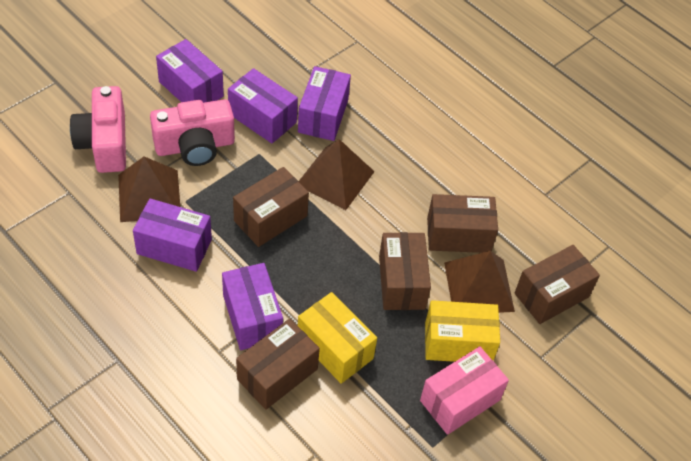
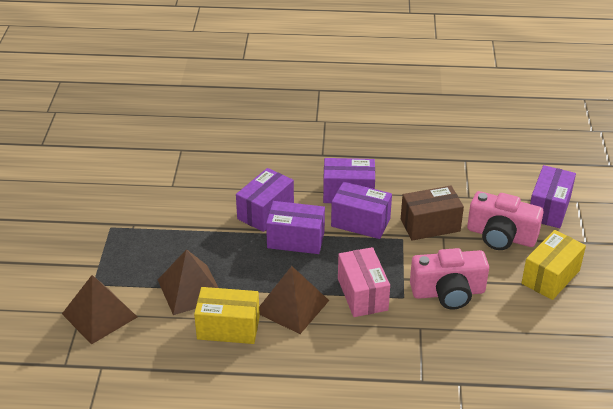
brown box: [233,167,309,247] [236,319,320,410] [379,232,431,310] [427,194,498,253] [515,245,600,324] = 5 -> [401,186,464,241] = 1

